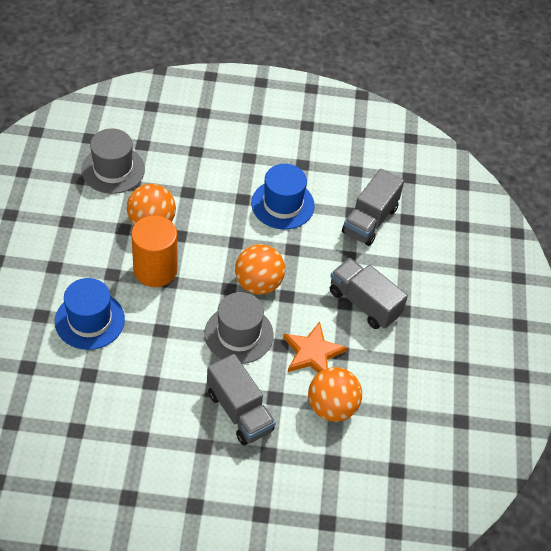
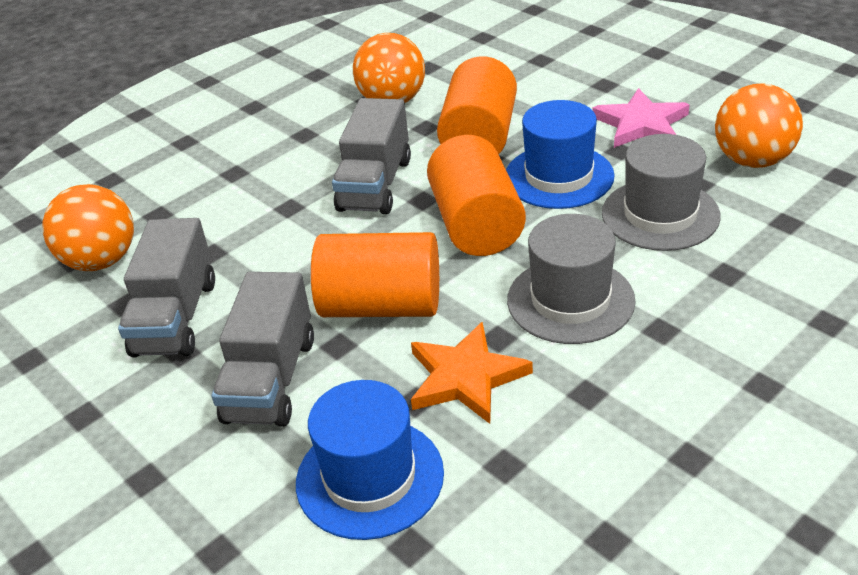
orange cylinder: [131,215,177,287] = 1 -> [311,232,439,317] [427,135,526,256] [437,57,517,154] = 3
pink star: none = 0 -> [592,88,690,148] = 1

